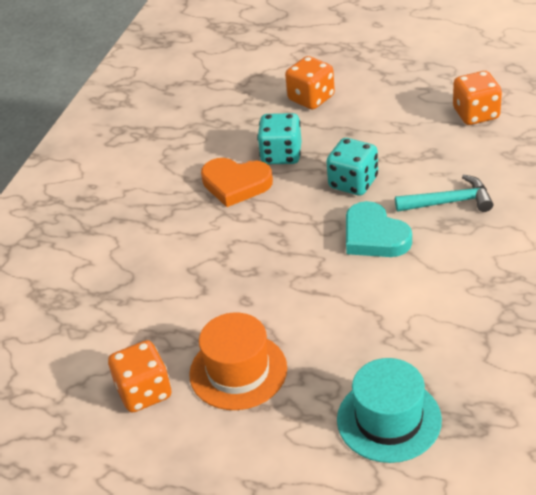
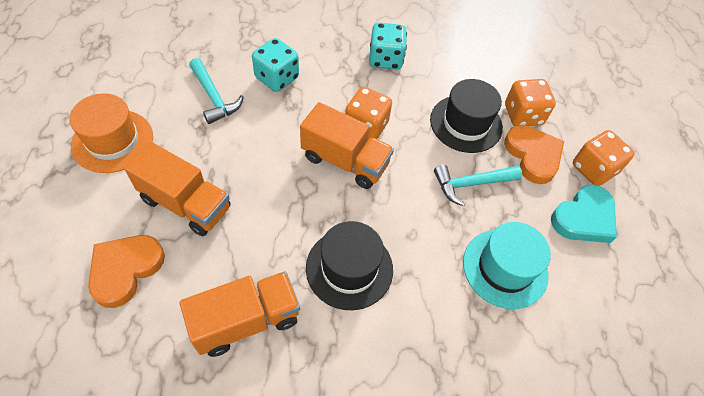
black hat: none = 0 -> [306,221,393,310] [430,79,503,153] = 2
orange heart: [201,158,273,207] = 1 -> [88,235,165,308] [504,125,564,184] = 2
orange truck: none = 0 -> [124,142,231,236] [180,271,300,357] [300,102,394,189] = 3
turquoise hammer: [395,175,493,212] = 1 -> [189,58,244,124] [434,165,522,206] = 2

